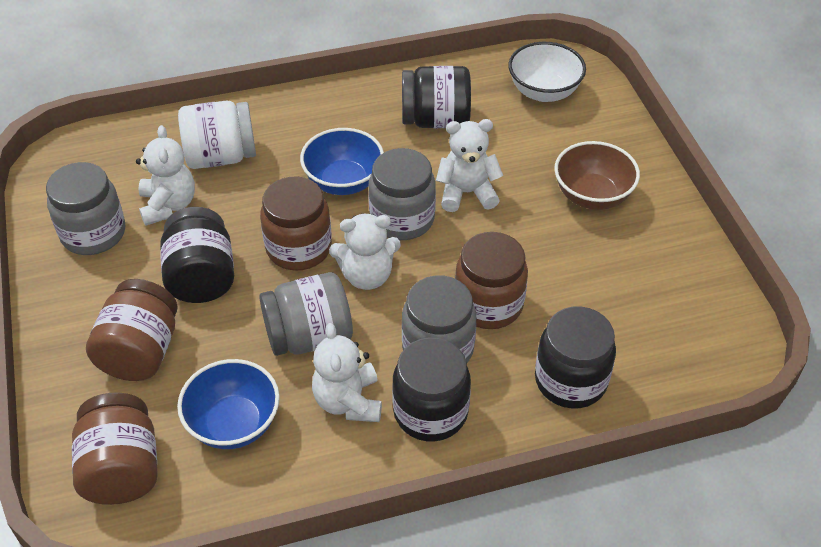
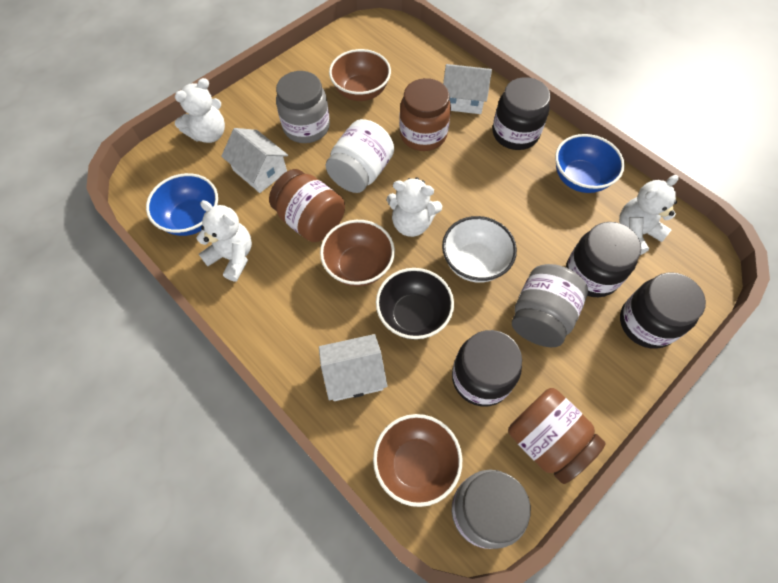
black bowl: none = 0 -> [376,268,454,340] = 1
brown bowl: [554,141,640,210] = 1 -> [320,220,395,286] [329,49,391,101] [373,414,462,507] = 3
brown jar: [72,392,158,505] [86,279,178,381] [260,177,332,271] [455,232,528,329] = 4 -> [269,169,345,242] [399,78,451,151] [508,388,606,484] = 3
grey jar: [46,162,125,255] [259,272,353,356] [368,148,436,240] [402,275,476,363] = 4 -> [276,71,330,143] [452,470,531,549] [512,264,588,347] = 3
white house: none = 0 -> [221,128,288,193] [319,334,388,401] [443,64,492,114] = 3

